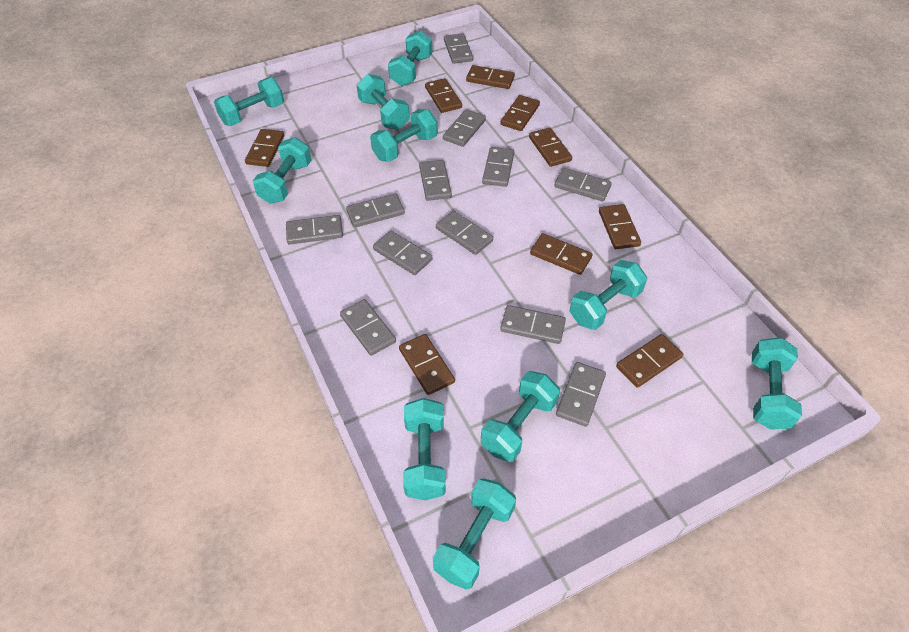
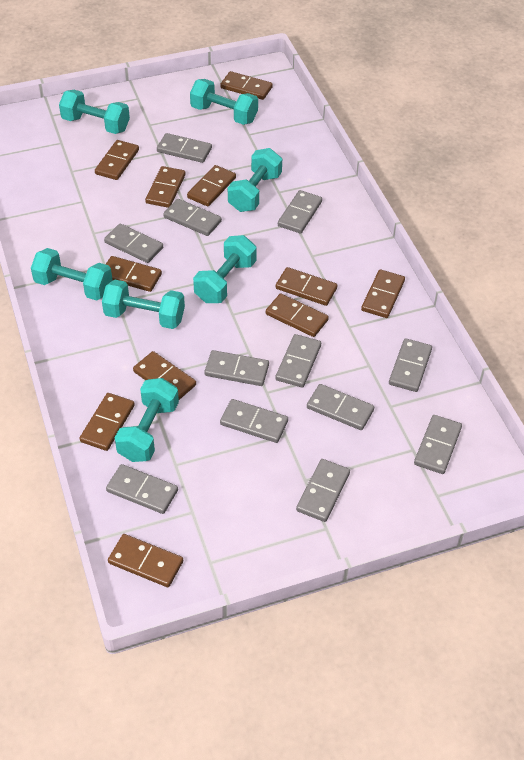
brown domino: [245,129,284,167] [399,334,455,395] [425,78,462,113] [466,65,515,89] [500,95,540,131] [529,128,572,167] [530,233,592,275] [599,204,641,249] [616,334,683,388] = 9 -> [80,393,135,451] [95,140,139,180] [106,256,162,292] [108,534,183,587] [133,351,196,400] [145,166,185,208] [187,165,236,206] [220,71,273,100] [266,293,329,337] [276,267,337,306] [361,269,405,318] = 11
turquoise dumbbell: [214,77,284,126] [253,137,311,204] [357,74,410,130] [370,109,438,162] [388,31,432,86] [403,398,446,500] [433,478,516,590] [481,371,560,462] [569,260,647,330] [752,337,802,430] = 10 -> [31,248,112,300] [59,90,130,134] [102,280,185,329] [115,378,179,462] [190,79,258,125] [193,235,257,303] [228,148,282,212] = 7

